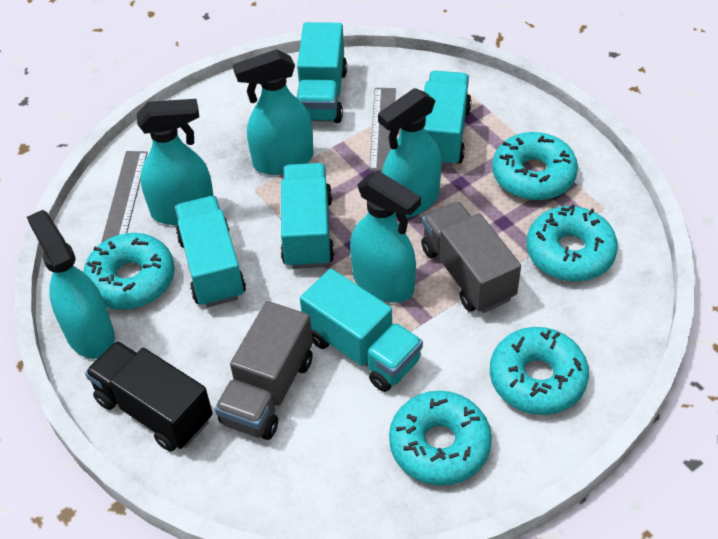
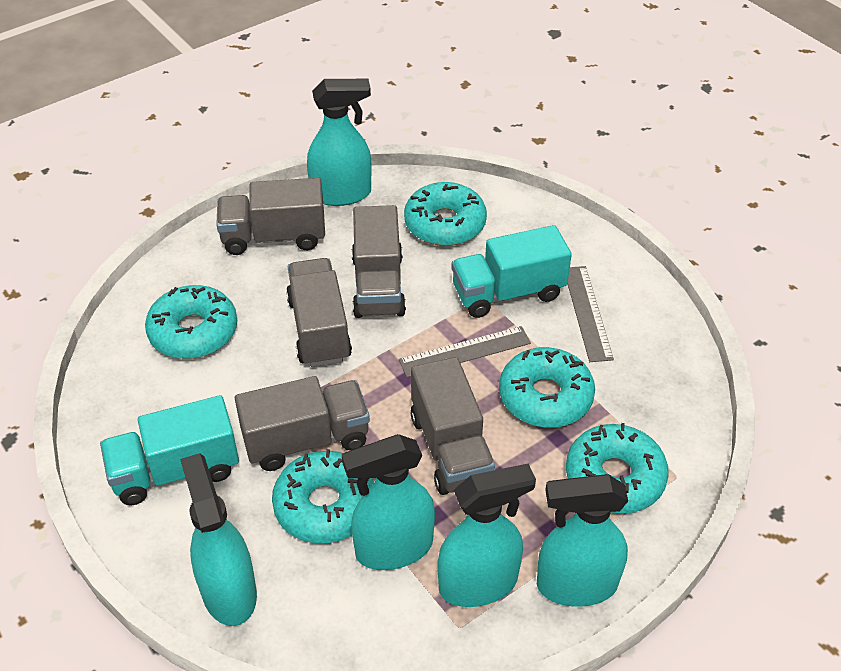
black truck: [85,341,213,452] = 1 -> none = 0
grey truck: [215,301,313,440] [421,202,521,313] = 2 -> [216,178,325,255] [235,376,370,471] [286,258,352,367] [351,205,406,318] [411,357,495,495] = 5
turquoise truck: [175,196,246,307] [281,163,334,269] [297,22,347,123] [300,269,423,392] [424,71,472,167] = 5 -> [100,395,239,505] [452,225,572,318] = 2

